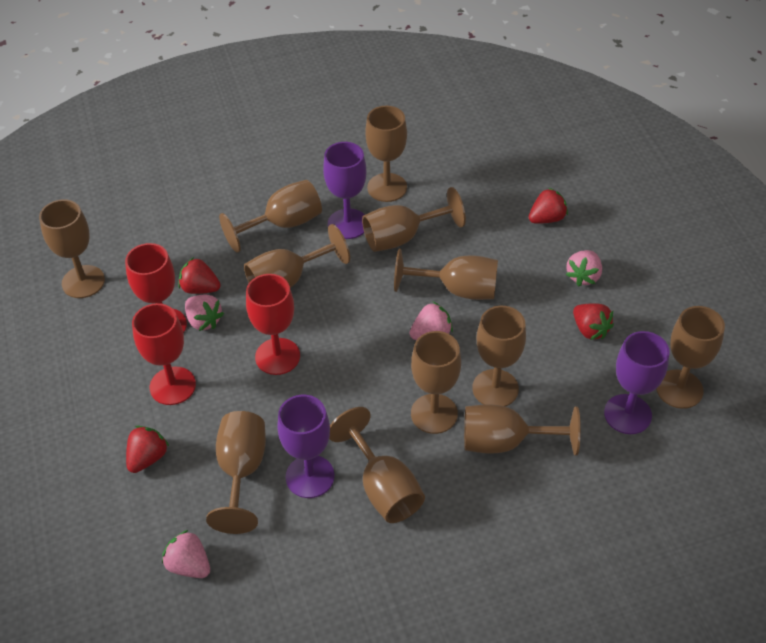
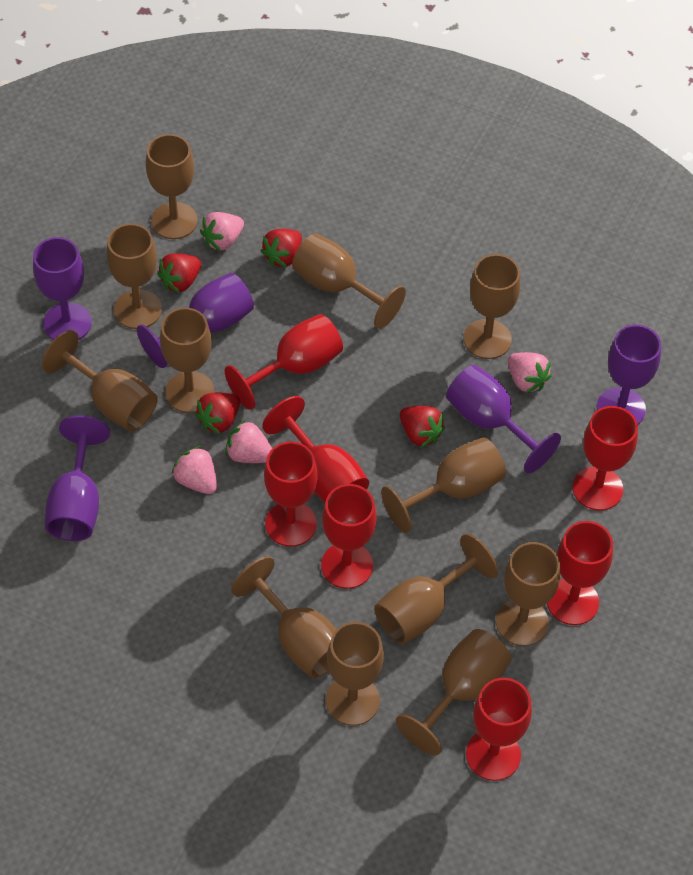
purple goblet: [277,395,335,498] [323,142,366,239] [604,331,670,434] = 3 -> [33,237,92,340] [45,415,110,541] [137,273,254,368] [446,365,561,473] [597,325,661,425] = 5
red goblet: [125,243,187,333] [132,303,196,405] [246,274,300,375] = 3 -> [225,314,343,410] [262,396,369,502] [264,441,318,546] [321,484,377,589] [466,678,532,781] [547,521,613,625] [573,406,638,510] = 7

